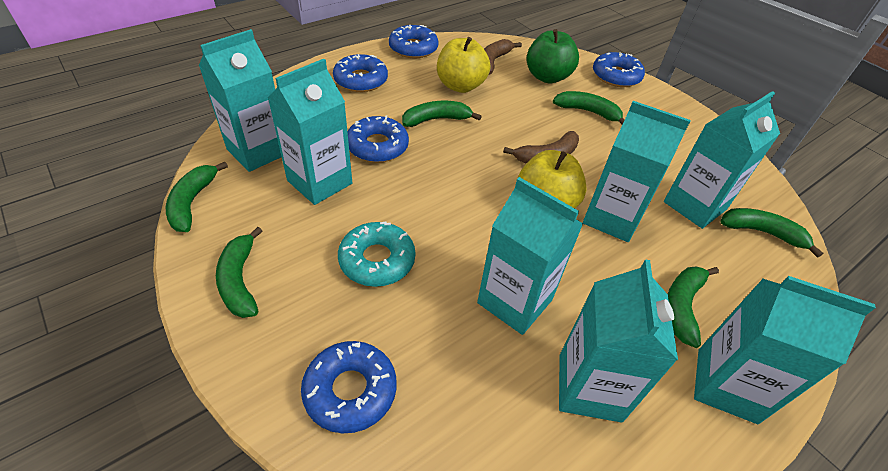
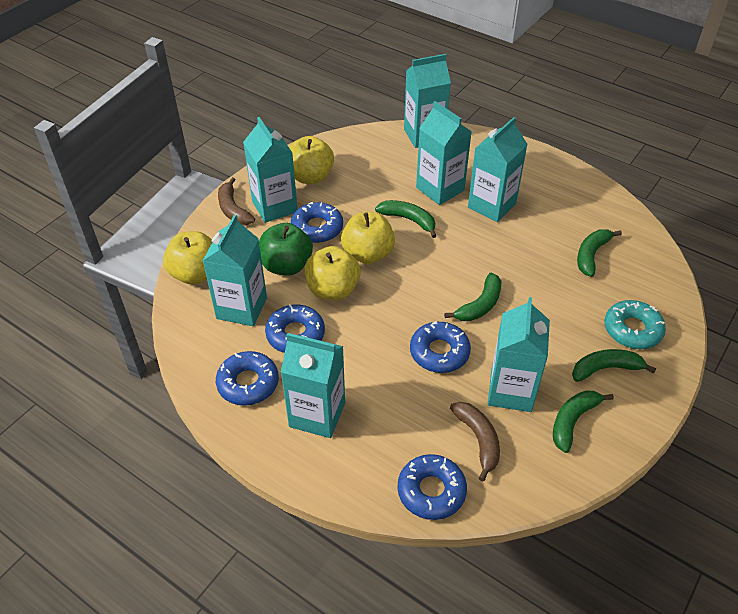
green banana: [166,162,228,232] [216,227,262,318] [402,101,482,127] [553,91,624,125] [668,267,719,348] [721,208,823,258] = 6 -> [375,200,437,238] [444,272,501,321] [553,390,614,453] [572,349,656,382] [577,229,622,277] = 5
yellow apple: [437,37,490,93] [518,150,587,208] = 2 -> [163,231,212,285] [289,136,334,184] [305,246,360,300] [341,212,395,264] = 4

